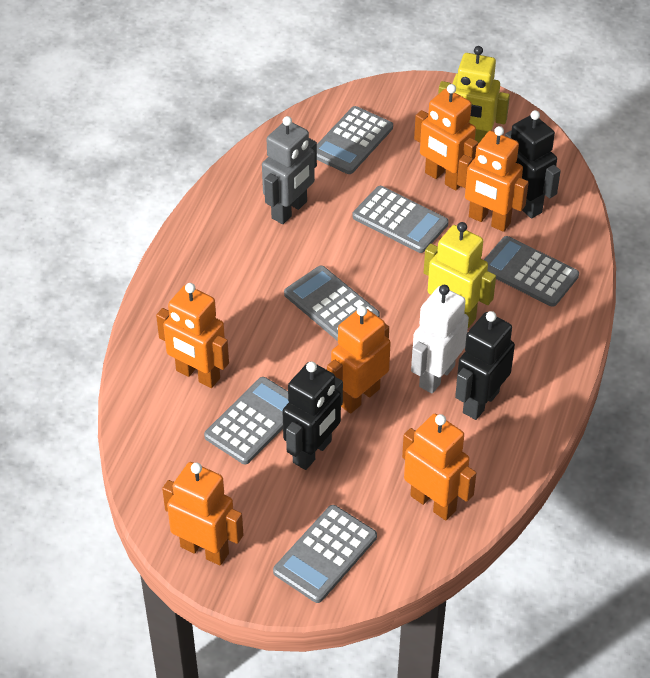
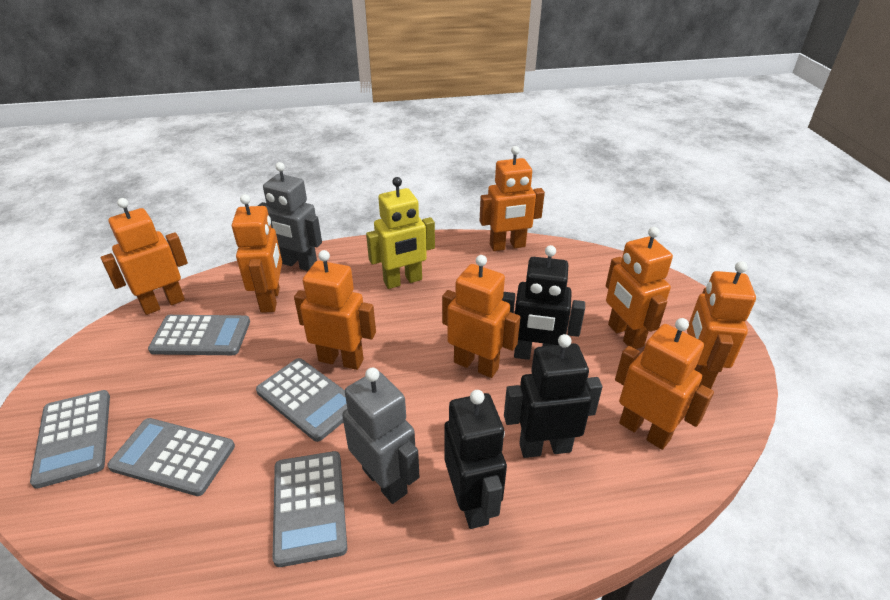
grey calculator: [204,377,289,464] [273,505,377,603] [284,266,380,341] [317,106,393,174] [353,186,449,253] [484,236,579,307] = 6 -> [30,390,110,489] [107,418,235,496] [148,315,250,355] [256,358,347,442] [273,451,347,567] = 5
grey robot: [262,116,317,224] = 1 -> [258,162,322,271] [342,368,419,504] = 2
orange robot: [156,283,229,388] [162,462,243,566] [327,306,391,414] [402,414,476,521] [414,84,478,191] [457,126,529,232] = 6 -> [101,198,188,315] [232,194,282,313] [294,250,376,370] [442,255,520,378] [480,146,545,251] [606,227,673,349] [615,318,714,450] [687,261,756,389] = 8
white robot: [411,285,469,393] = 1 -> none = 0
yellow robot: [424,222,496,328] [438,46,510,144] = 2 -> [366,177,435,289] = 1

